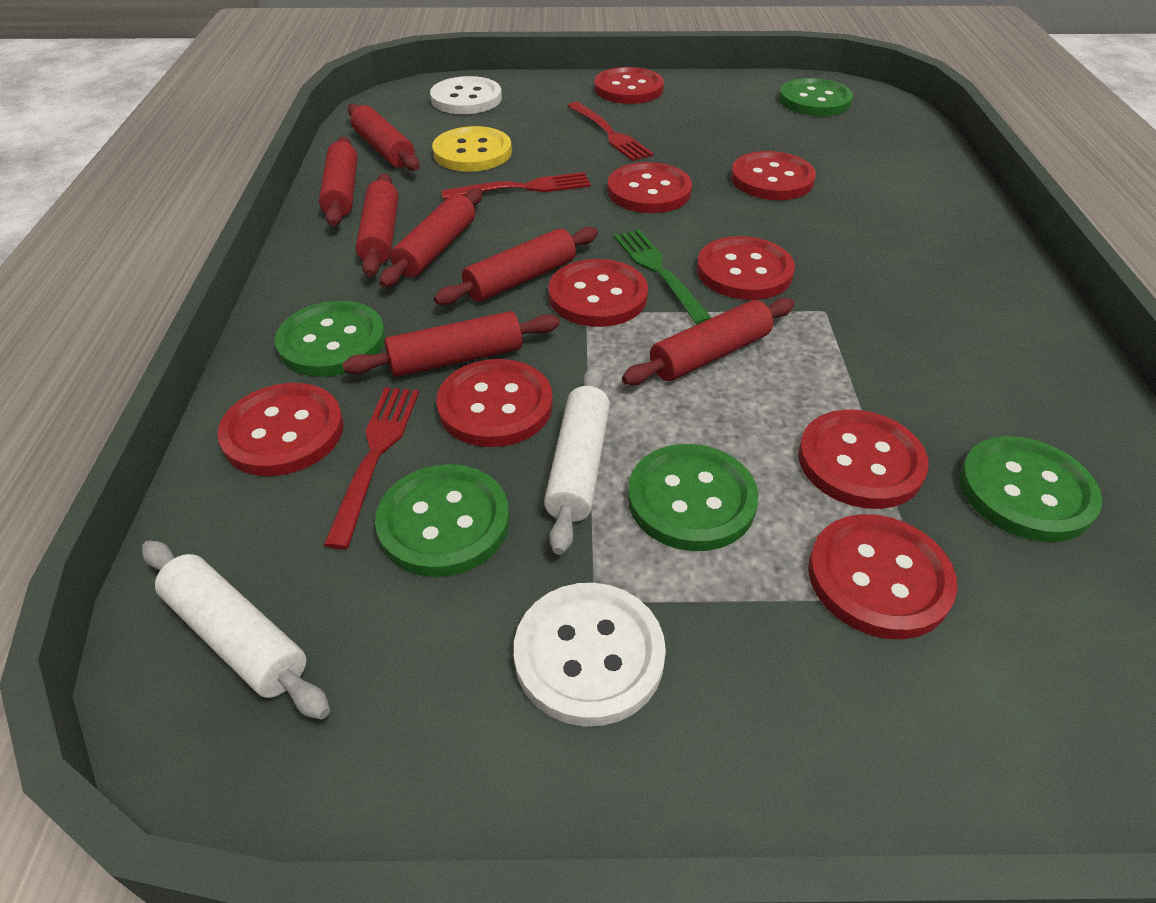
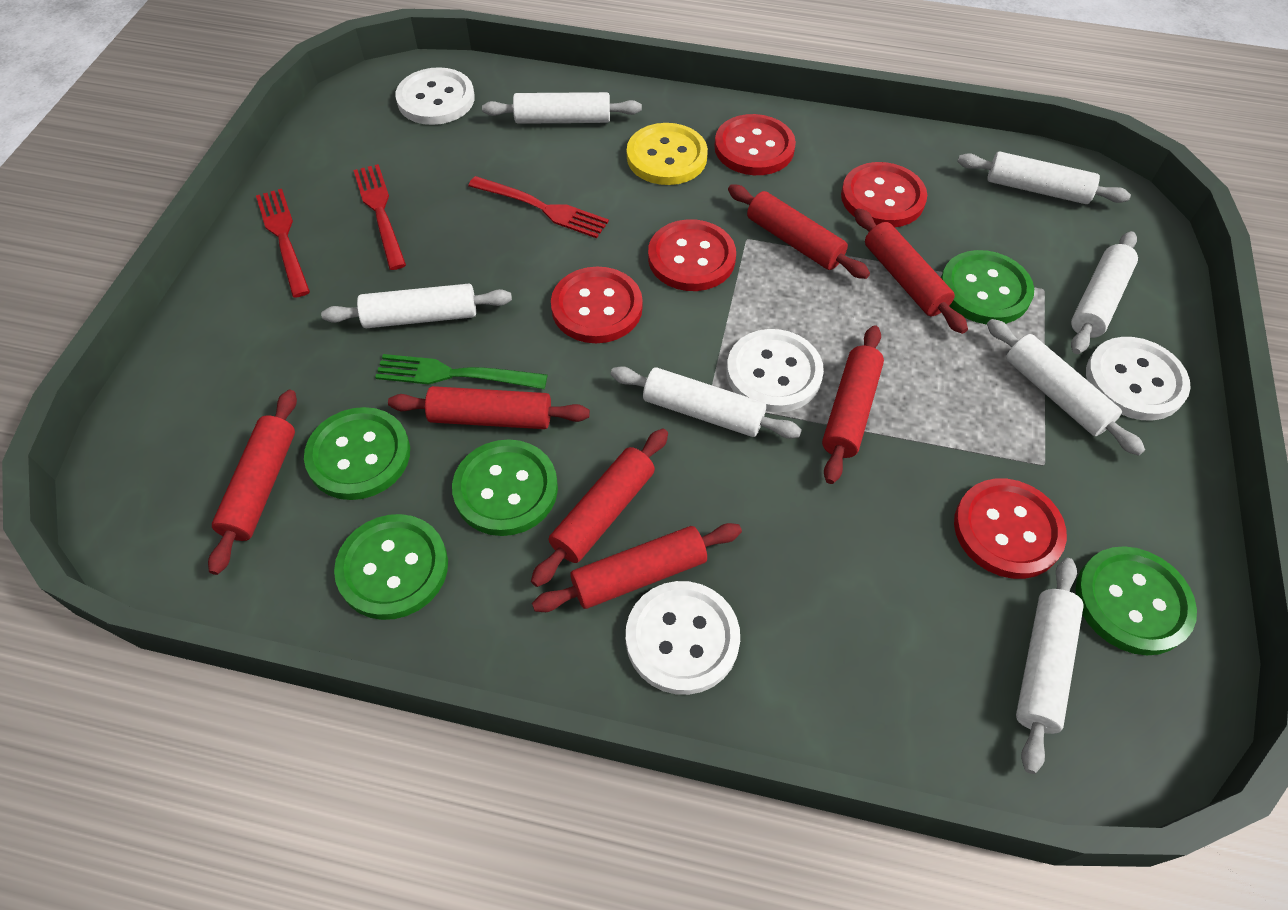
red button: [217,383,343,476] [436,359,553,447] [548,259,648,327] [594,67,664,104] [607,162,692,213] [697,236,795,300] [731,151,816,200] [798,409,929,509] [808,514,957,639] = 9 -> [551,267,643,343] [648,219,736,291] [714,114,796,175] [841,162,927,227] [954,478,1067,579] = 5
white button: [430,76,502,114] [514,583,666,727] = 2 -> [395,67,475,125] [626,581,740,695] [727,329,824,412] [1086,337,1191,421] = 4
white rolling pin: [142,541,330,719] [544,366,610,555] = 2 -> [321,284,512,328] [482,92,642,124] [611,366,802,439] [957,151,1131,204] [987,319,1145,456] [1016,558,1084,774] [1071,231,1138,354] = 7

